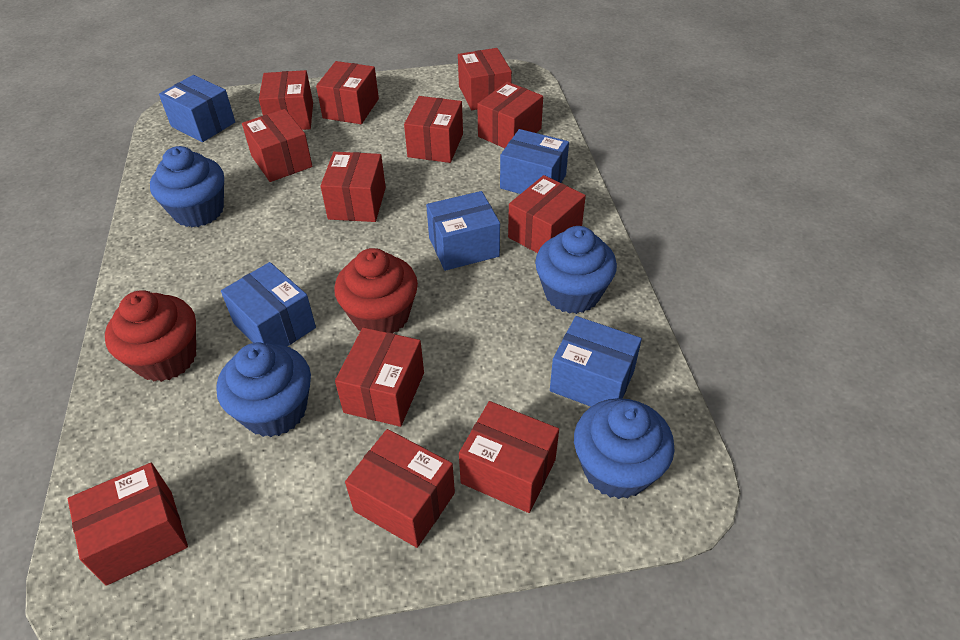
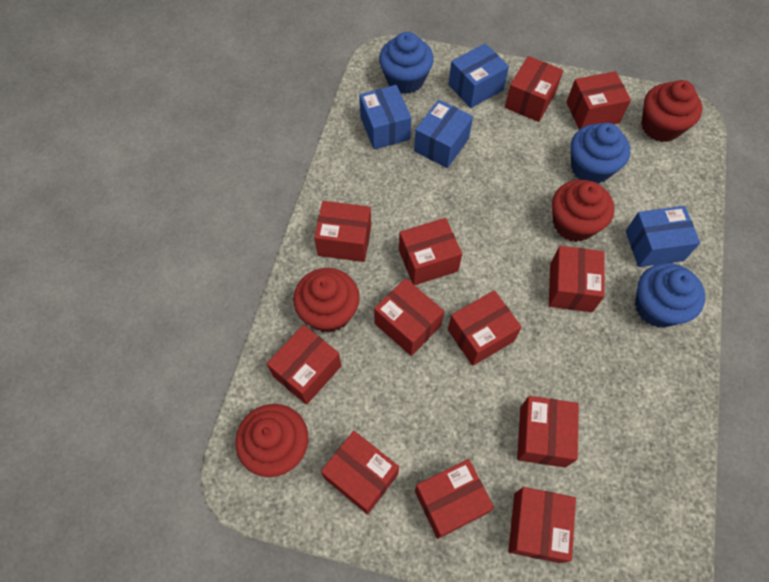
blue box: [159,75,235,142] [221,262,316,346] [426,191,500,271] [500,129,569,194] [550,316,642,407] = 5 -> [359,85,411,150] [414,100,473,168] [448,43,509,108] [626,206,700,267] = 4
blue cupcake: [150,146,224,227] [216,342,311,437] [535,226,617,314] [574,398,675,499] = 4 -> [379,32,434,94] [571,123,630,184] [635,263,705,328] = 3
red cupcake: [105,290,196,382] [334,248,418,333] = 2 -> [235,404,308,477] [293,268,360,333] [552,180,614,242] [641,80,702,142] = 4

